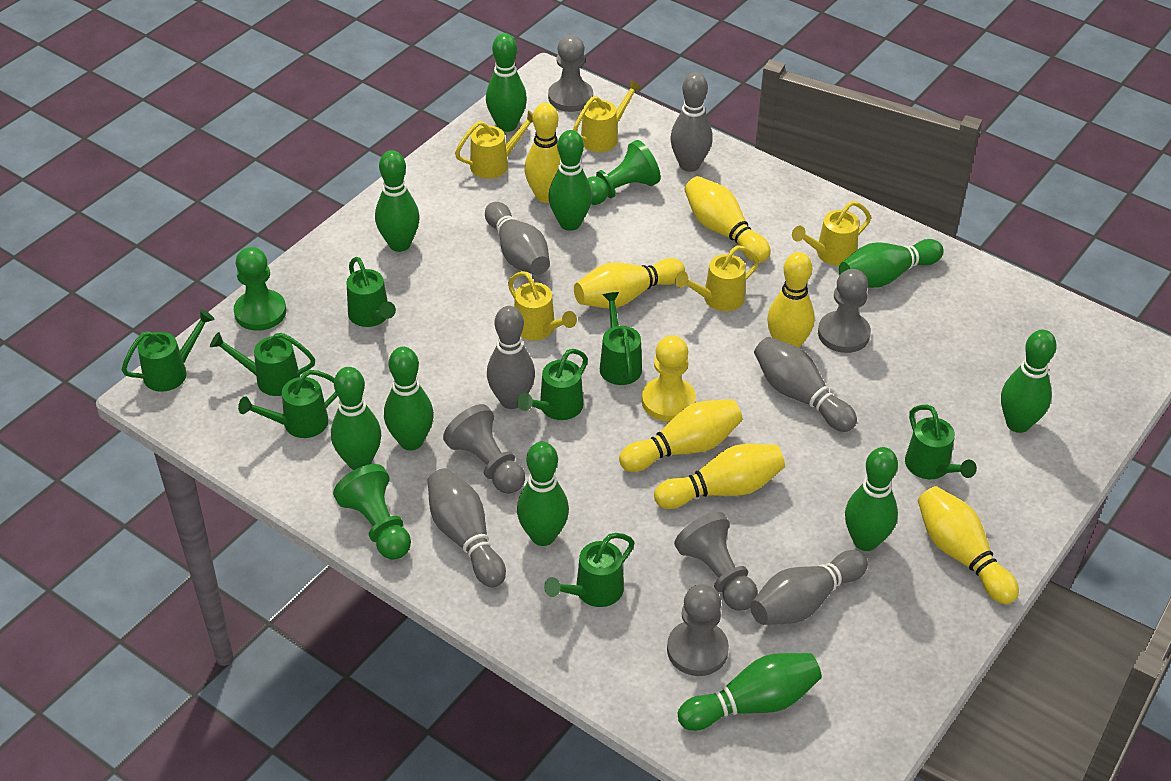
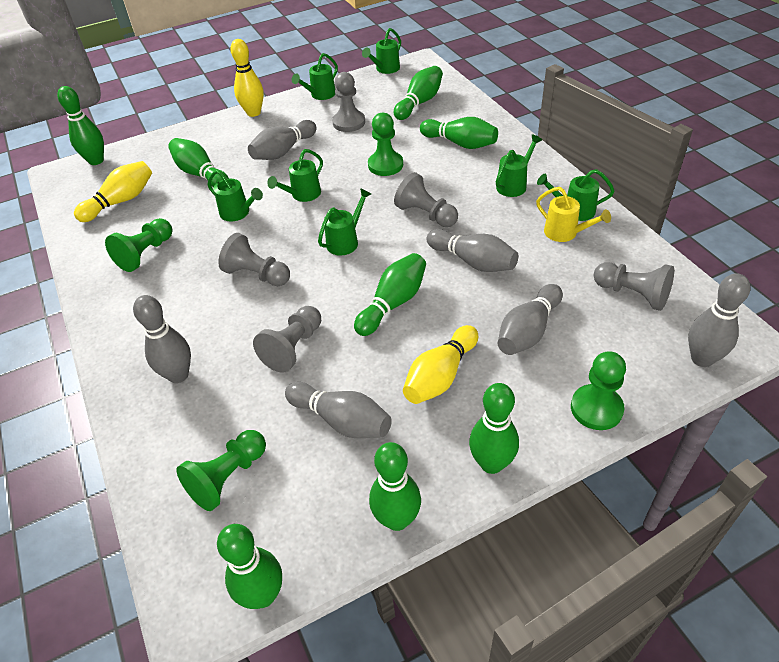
green bowling pin: [331,367,381,470] [375,150,420,252] [384,347,434,450] [486,33,527,132] [517,442,569,546] [548,130,592,231] [678,653,822,731] [839,239,944,288] [845,447,898,551] [1001,330,1057,433] = 10 -> [57,86,104,165] [168,138,229,188] [217,524,282,609] [354,253,426,336] [369,442,421,531] [394,66,443,120] [420,117,498,149] [469,383,519,474] = 8
green pawn: [234,247,286,331] [333,464,411,560] [587,140,661,205] = 3 -> [105,218,172,272] [177,430,266,511] [368,113,403,176] [571,351,626,430] = 4
green watering can: [122,309,215,392] [210,332,315,396] [238,370,338,438] [347,257,396,327] [517,349,588,420] [544,533,635,607] [600,292,642,385] [905,405,977,479] = 8 -> [208,170,263,222] [267,149,323,202] [292,53,338,100] [318,188,371,256] [362,28,401,74] [496,134,542,197] [537,169,615,221] = 7
yellow bowling pin: [525,103,561,203] [574,258,685,308] [619,399,743,472] [654,444,785,509] [684,176,771,263] [767,252,815,348] [918,486,1019,604] = 7 -> [74,161,152,222] [230,39,264,117] [403,325,478,404] = 3
yellow pawn: [642,336,696,422] = 1 -> none = 0
yellow watering can: [455,110,533,179] [508,271,577,341] [573,80,642,152] [675,245,759,311] [792,201,871,266] = 5 -> [536,187,611,242] = 1

